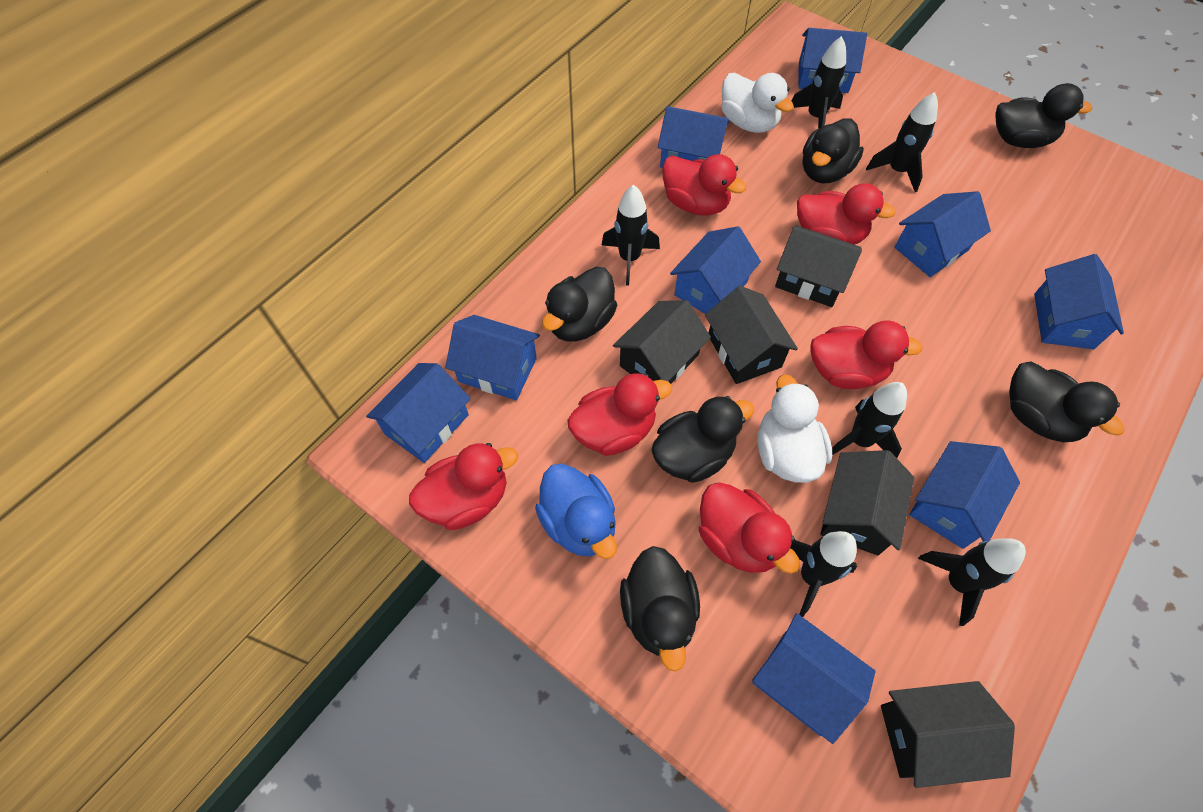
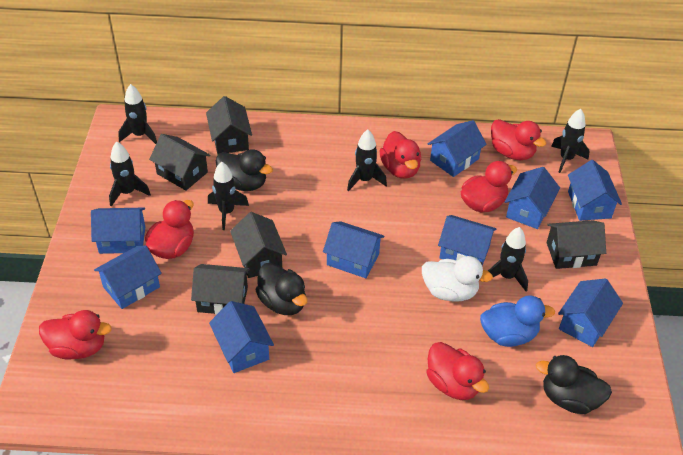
black duck: [542,267,617,341] [620,546,700,672] [651,396,754,483] [803,118,864,183] [995,83,1092,148] [1009,361,1124,442] = 6 -> [216,149,273,191] [255,263,307,315] [536,355,612,414] = 3
white duck: [721,73,794,133] [757,374,832,483] = 2 -> [422,256,493,302] = 1

